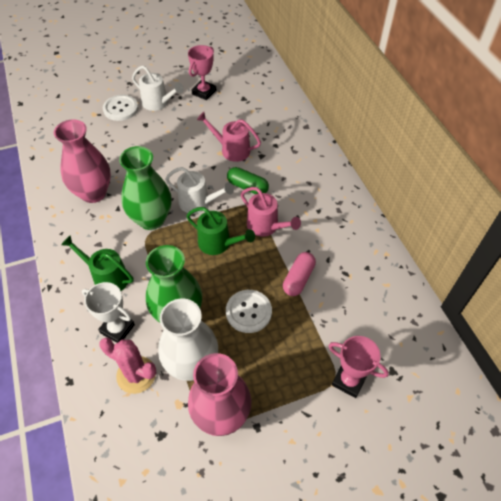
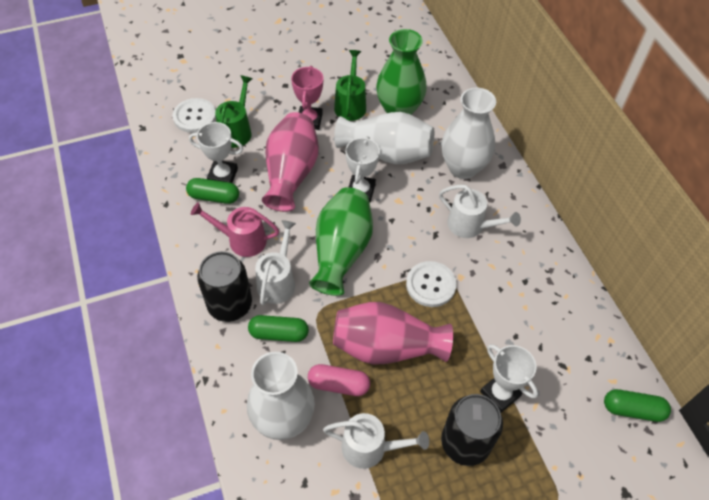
black can: none = 0 -> [197,251,252,322] [441,394,503,466] = 2
green capsule: [227,167,269,194] = 1 -> [186,178,239,204] [248,315,309,342] [604,389,671,422] = 3
pink cactus: [99,337,156,394] = 1 -> none = 0
pink trophy: [188,45,216,100] [329,336,389,398] = 2 -> [291,66,323,130] = 1
pink watering can: [197,112,261,162] [241,187,301,237] = 2 -> [191,202,279,257] = 1
white trophy: [82,282,135,343] = 1 -> [189,122,243,183] [345,136,380,202] [480,344,538,412] = 3
white vase: [158,298,218,381] = 1 -> [247,352,315,440] [334,112,434,165] [441,88,496,179] = 3
white watering can: [132,65,184,111] [165,167,234,214] = 2 -> [255,220,296,305] [323,413,429,469] [439,185,521,238] = 3

